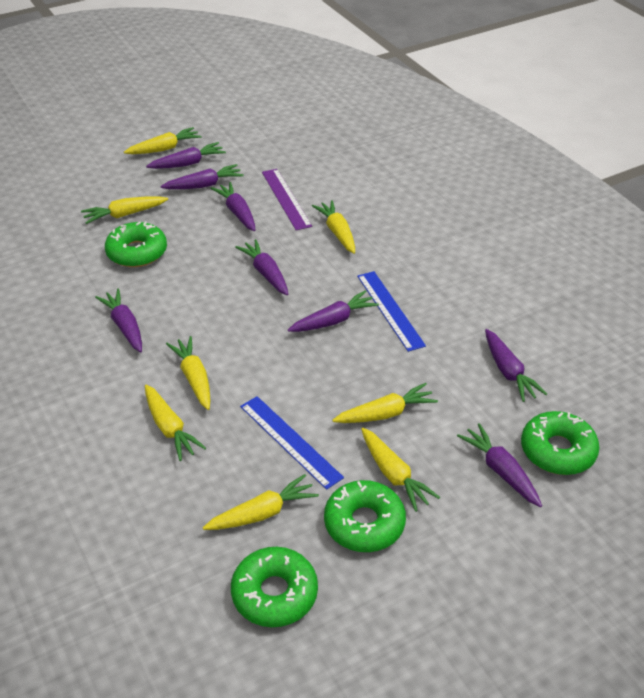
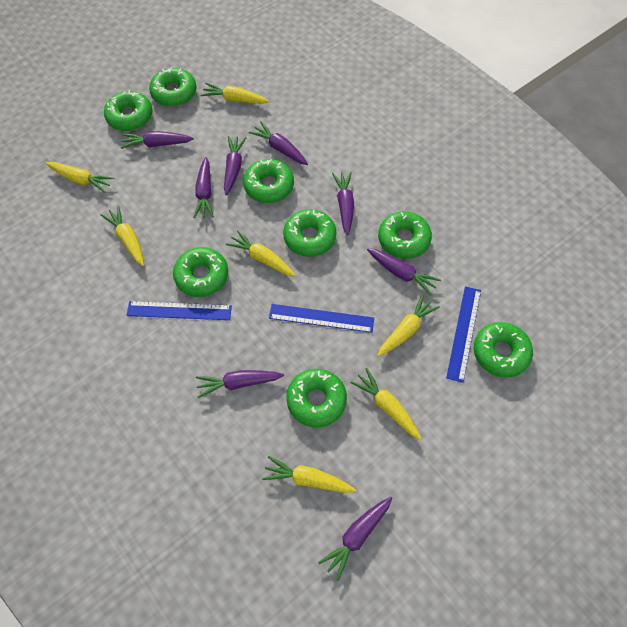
blue ruler: [240,396,344,490] [357,271,426,352] = 2 -> [126,301,232,320] [269,304,374,333] [446,286,481,383] = 3
green donut: [105,222,167,267] [231,547,318,627] [324,480,406,552] [521,411,599,475] = 4 -> [104,90,153,131] [149,67,197,106] [173,247,228,297] [243,159,294,203] [283,209,336,257] [286,369,347,427] [378,211,432,259] [474,322,533,378] = 8
purple ruler: [262,169,312,230] = 1 -> none = 0
yellow carrot: [81,196,168,224] [124,127,202,154] [145,384,206,461] [166,336,210,410] [203,474,319,530] [312,200,355,254] [332,383,438,423] [361,428,440,512] = 8 -> [45,162,114,193] [101,206,144,266] [201,83,269,104] [226,230,296,277] [262,456,356,493] [351,368,422,440] [377,294,440,357] = 7

